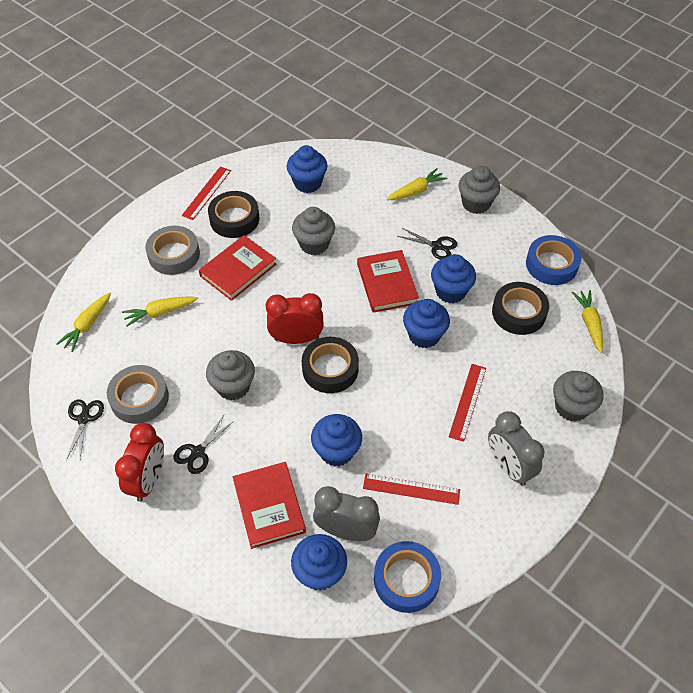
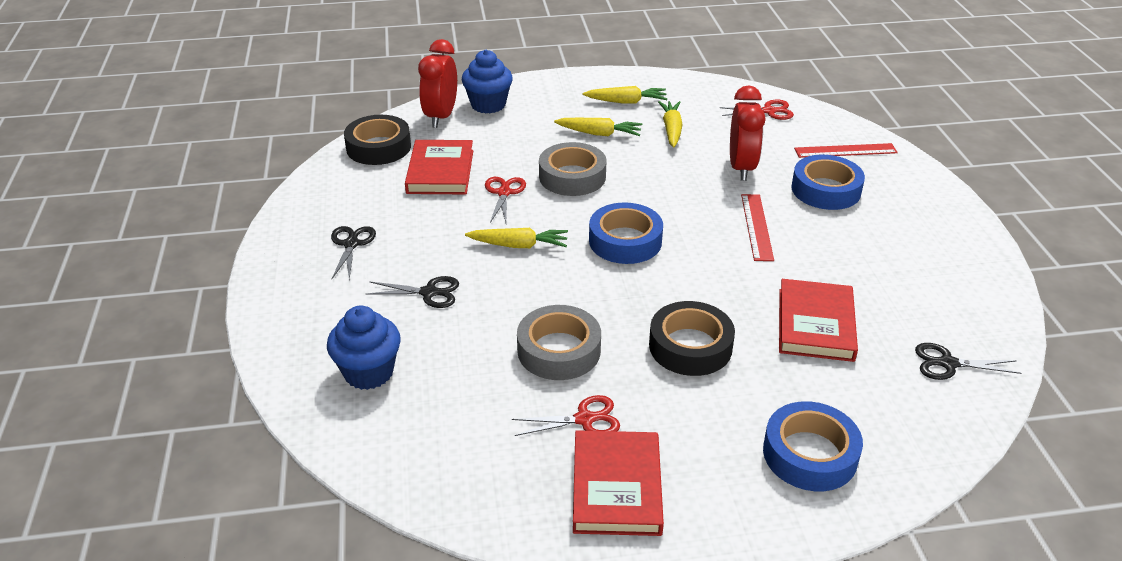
black tape: [208,191,259,238] [302,337,359,393] [492,282,549,335] = 3 -> [344,115,411,165] [649,301,735,376] = 2
blue cupcake: [287,145,327,193] [291,534,347,591] [311,414,362,466] [403,299,450,348] [431,254,476,303] = 5 -> [327,306,401,390] [462,50,513,114] = 2
blue tape: [374,541,441,613] [526,235,581,285] = 2 -> [589,202,663,264] [763,401,863,491] [791,155,865,210] = 3
grey clock: [313,486,380,541] [488,411,544,486] = 2 -> none = 0
grey cupcake: [206,350,255,401] [292,207,335,255] [458,166,500,214] [553,371,603,422] = 4 -> none = 0
red ruler: [182,167,231,220] [363,474,460,505] [449,364,486,442] = 3 -> [741,194,774,261] [794,143,898,158] = 2
red scissors: none = 0 -> [485,177,526,223] [512,395,620,436] [720,100,794,120] = 3

